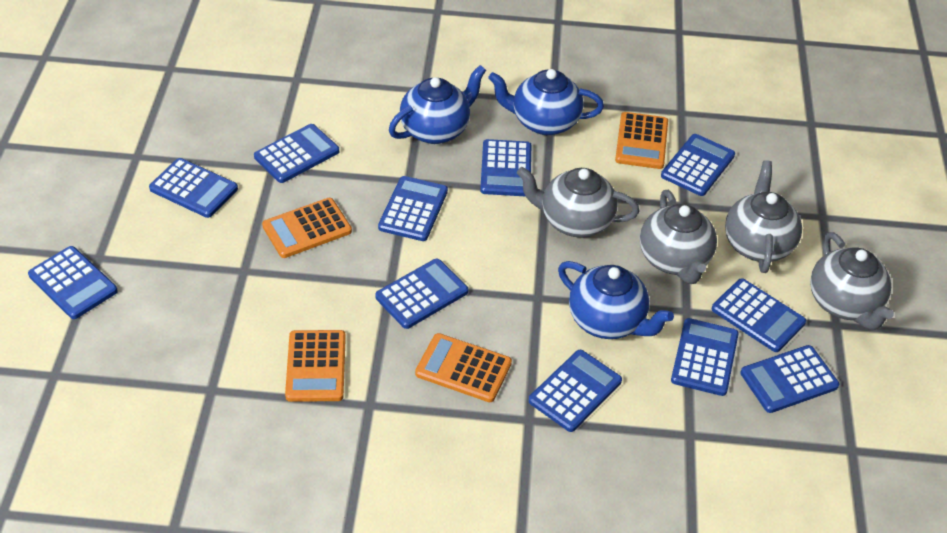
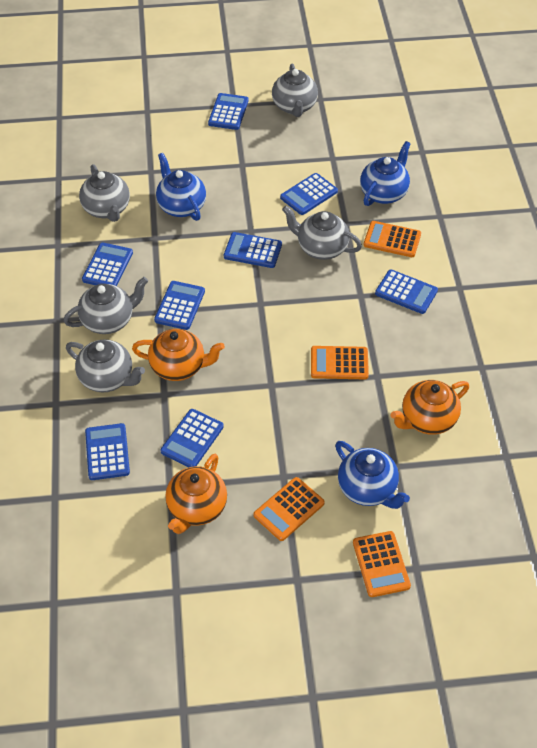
blue calculator: [28,246,118,319] [149,158,238,218] [254,124,339,183] [375,259,468,329] [378,176,448,241] [480,139,531,197] [528,350,622,432] [661,134,735,196] [671,318,739,396] [712,278,806,352] [740,345,839,413] = 11 -> [82,242,133,286] [85,423,130,480] [154,281,205,330] [160,409,224,468] [208,93,249,130] [224,232,282,268] [280,173,338,215] [375,270,438,314] = 8
grey teapot: [517,167,639,238] [640,190,717,284] [725,160,802,273] [810,232,894,330] = 4 -> [64,277,148,334] [66,339,145,392] [79,164,130,222] [272,63,318,117] [282,206,362,260] = 5
orange teapot: none = 0 -> [132,329,225,381] [165,454,227,534] [390,380,469,435] = 3

